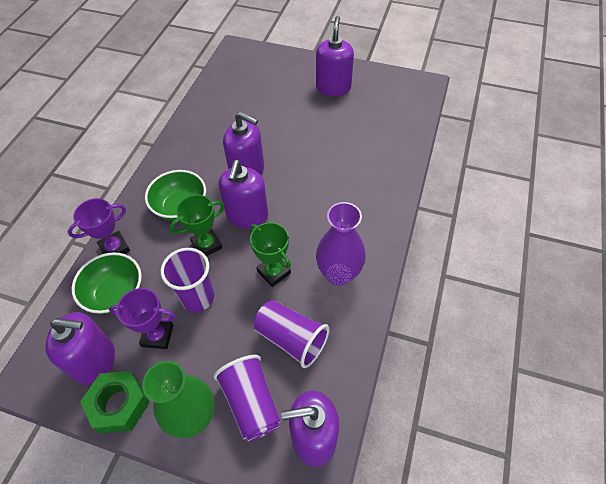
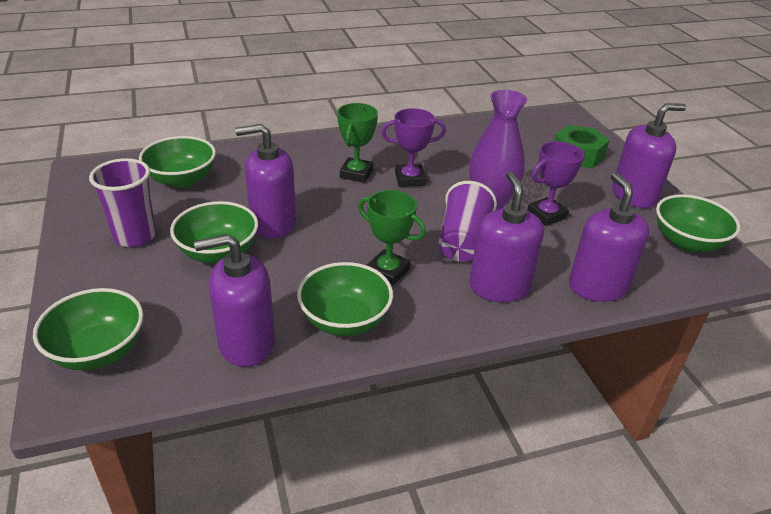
green bowl: [71,252,142,314] [145,170,206,221] = 2 -> [33,288,144,370] [139,136,216,188] [170,201,258,263] [297,262,393,336] [656,194,740,252] = 5
green vase: [142,361,215,438] = 1 -> none = 0
purple cup: [161,248,214,312] [214,355,281,441] [254,300,329,368] = 3 -> [89,158,156,247] [438,181,497,262] = 2

